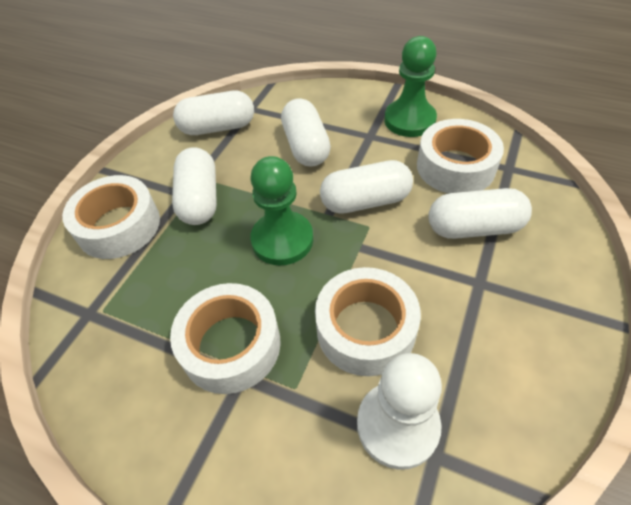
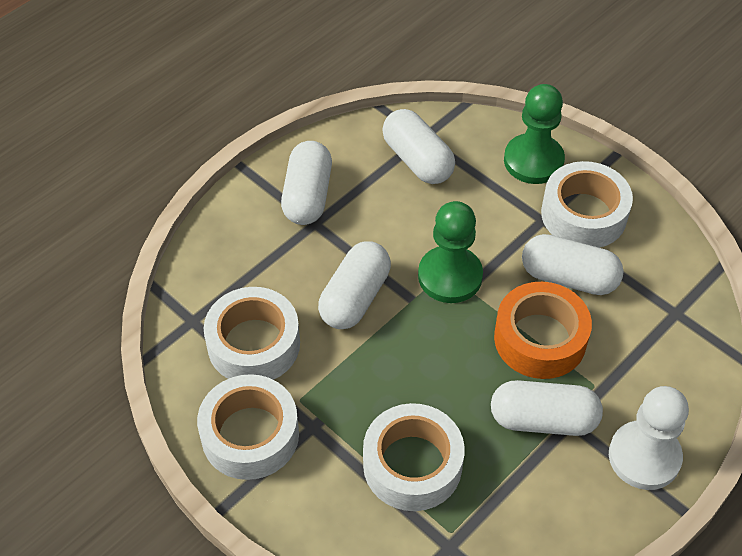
orange tape: none = 0 -> [494,282,592,379] = 1

